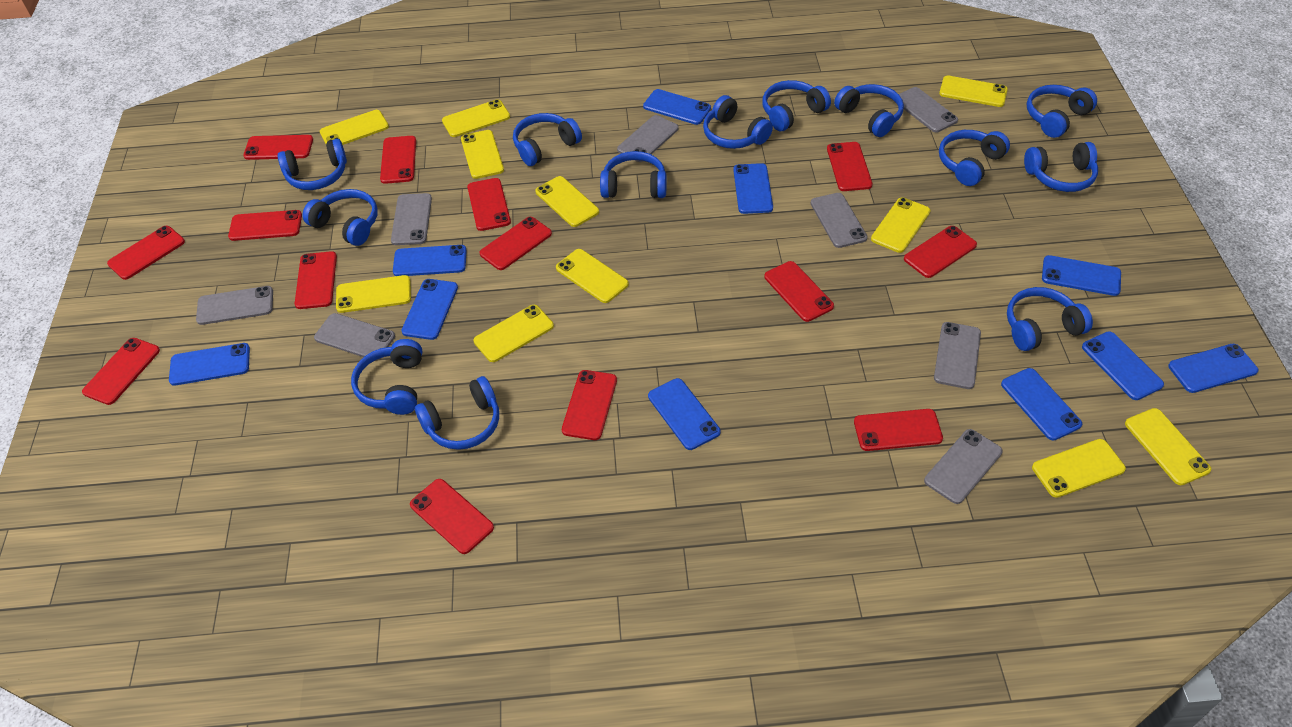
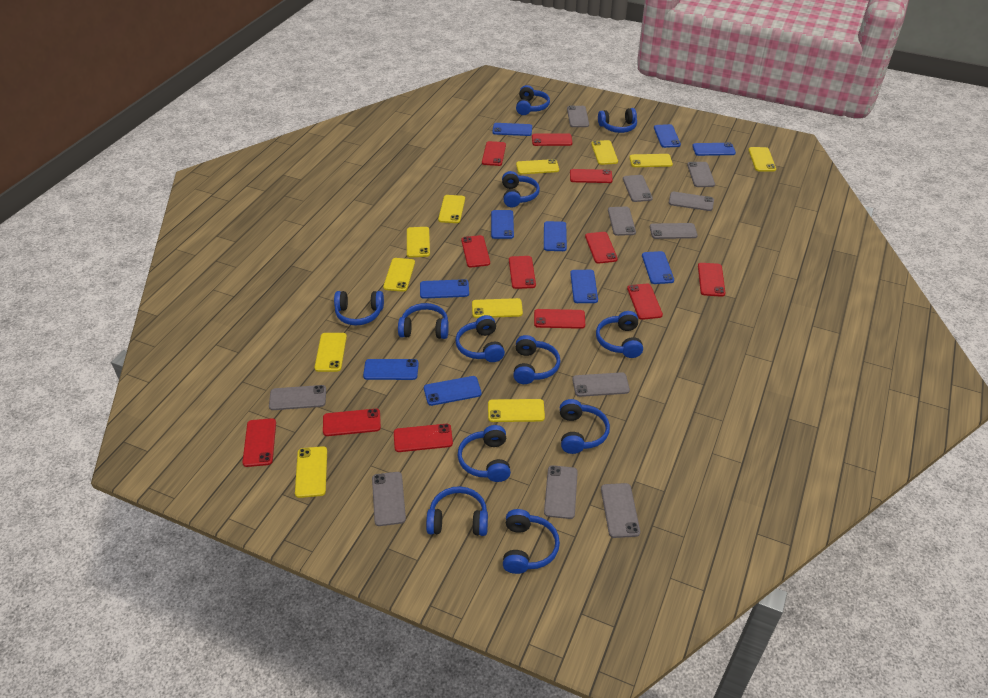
blue headphones: [278,139,347,190] [303,189,378,246] [351,339,423,415] [415,376,499,450] [513,113,582,166] [600,151,666,198] [703,95,773,149] [762,80,831,131] [834,84,904,137] [939,130,1010,186] [1007,287,1093,351] [1024,142,1098,192] [1027,85,1097,138] = 13 -> [334,291,384,325] [398,303,449,339] [426,486,488,536] [455,315,505,362] [457,425,511,482] [502,171,540,207] [503,509,560,574] [513,335,561,384] [516,85,550,115] [560,399,610,454] [596,311,643,358] [598,108,637,133] = 12
grey phone: [196,286,273,325] [314,313,395,360] [391,193,432,245] [617,115,679,162] [811,193,867,248] [895,87,958,133] [924,429,1003,504] [934,322,981,389] = 8 -> [269,385,326,410] [372,472,406,526] [544,465,578,519] [567,106,589,127] [572,372,630,397] [601,483,640,538] [608,207,636,236] [623,175,653,202] [650,223,698,239] [669,192,714,211] [687,162,715,187] = 11
red phone: [82,338,160,405] [107,226,185,280] [228,210,302,241] [243,135,313,160] [295,251,337,309] [380,136,416,184] [410,479,494,554] [467,178,511,231] [480,217,552,270] [562,370,617,440] [764,261,834,322] [827,142,872,191] [854,409,943,451] [904,226,977,278] = 14 -> [242,418,276,467] [323,409,381,436] [394,424,453,452] [461,235,490,267] [482,141,506,166] [509,256,536,289] [532,133,572,146] [534,309,585,329] [570,169,613,183] [585,232,618,264] [627,284,663,320] [698,263,726,297] = 12

